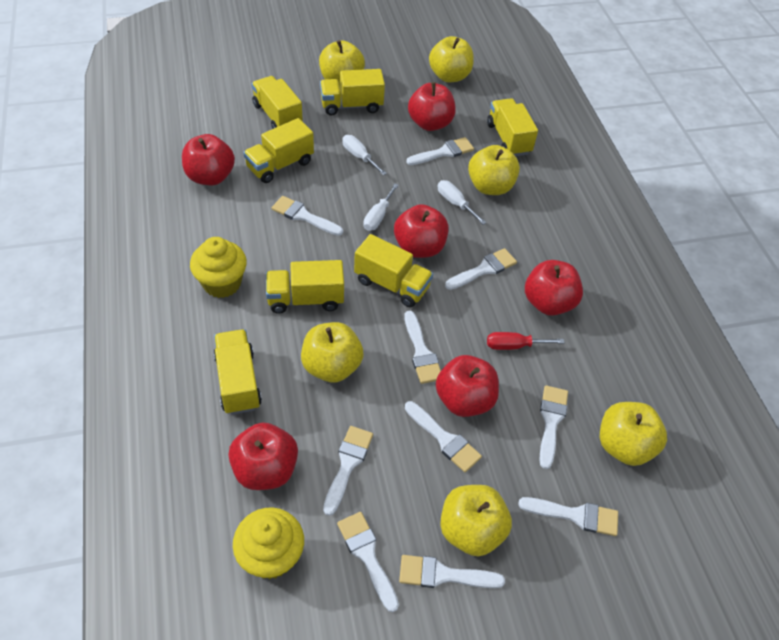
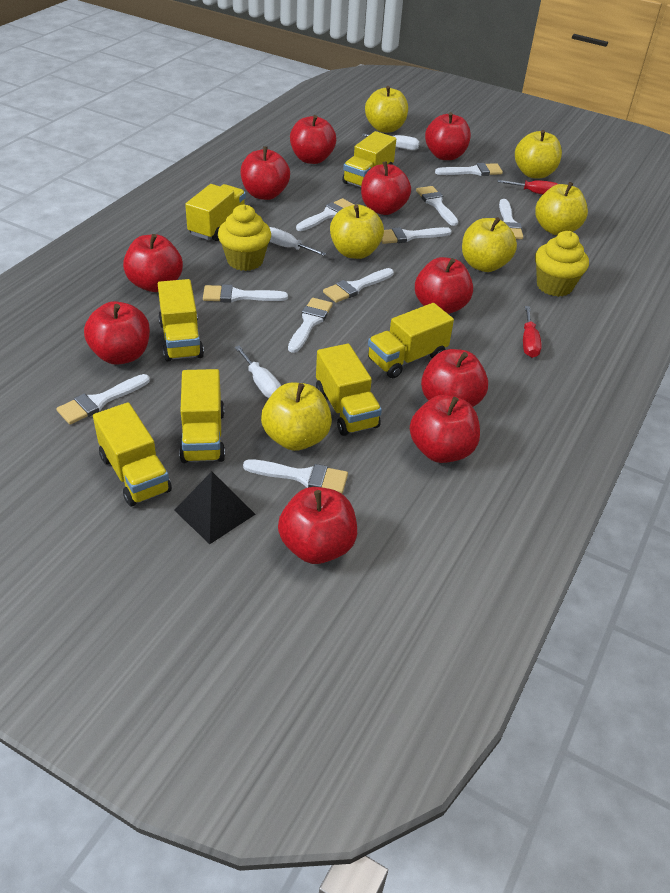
black pyramid: none = 0 -> [174,472,255,544] = 1
red apple: [182,134,235,185] [228,422,298,490] [394,204,449,258] [408,82,456,131] [436,355,499,417] [525,260,583,316] = 6 -> [84,301,150,365] [123,234,183,292] [240,146,290,200] [278,487,357,564] [290,115,336,164] [361,161,411,215] [410,395,480,463] [415,257,473,314] [421,349,488,407] [425,112,471,160] = 10
red screwdriver: [487,332,564,350] = 1 -> [498,180,558,195] [523,306,542,358] = 2

